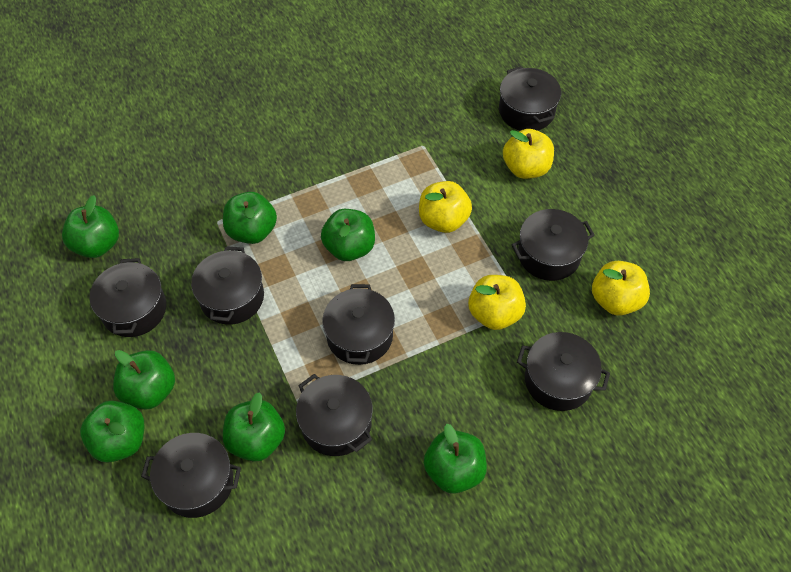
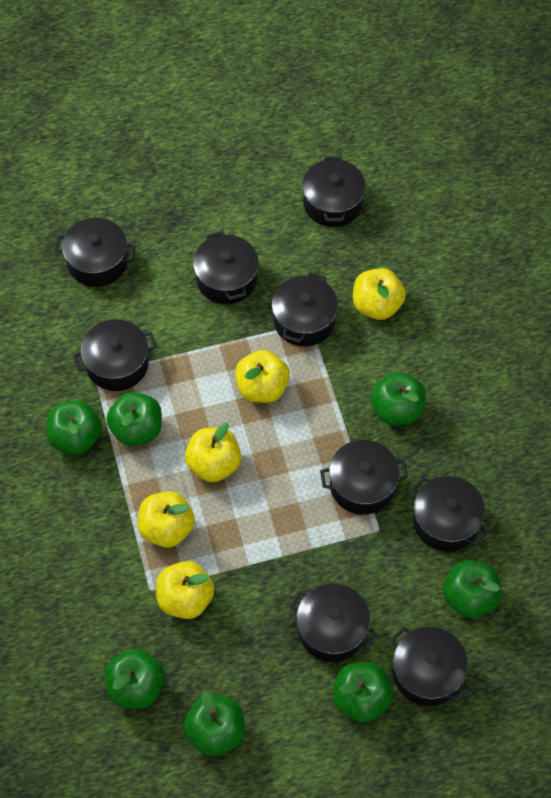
black pot: [90,258,166,337] [141,433,241,518] [191,246,264,325] [296,374,373,456] [322,284,395,365] [499,66,561,131] [512,209,595,281] [517,332,610,411] = 8 -> [54,218,136,287] [73,319,157,391] [193,231,259,304] [272,272,338,347] [289,583,377,662] [302,156,366,227] [320,440,408,515] [390,626,470,706] [411,476,488,552] = 9
yellow apple: [419,181,472,233] [468,275,526,330] [503,129,554,179] [592,261,650,316] = 4 -> [138,491,195,548] [156,561,214,619] [185,422,241,482] [235,350,290,403] [353,268,406,320] = 5

